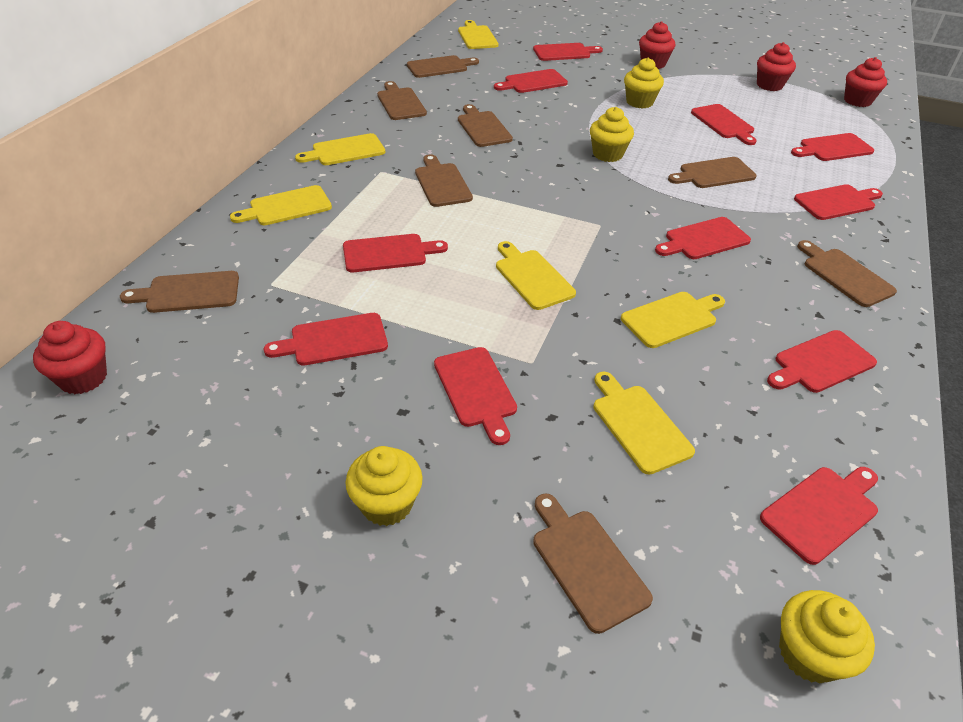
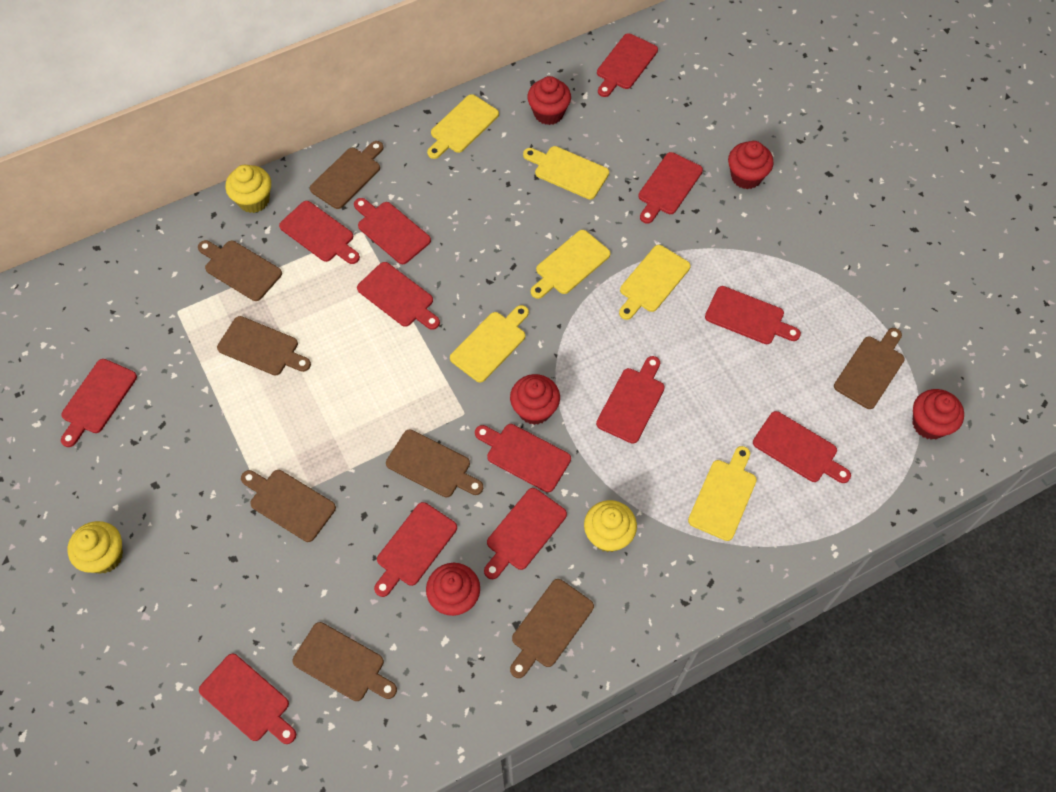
red cupcake: [33,321,107,394] [639,21,675,69] [757,42,796,91] [844,57,887,107] = 4 -> [426,563,480,616] [510,374,560,425] [527,76,571,125] [728,141,774,189] [912,389,964,440] = 5
red cutting board: [264,313,388,366] [343,234,448,272] [434,347,517,445] [494,69,568,93] [533,43,603,61] [655,217,751,259] [691,104,757,145] [760,467,878,565] [767,330,877,393] [791,133,874,161] [794,184,883,220] = 11 -> [61,359,137,447] [199,654,296,744] [279,201,360,264] [354,198,431,264] [357,262,440,330] [374,502,457,597] [475,424,571,492] [484,488,567,579] [596,356,665,444] [597,33,658,97] [638,152,703,224] [705,286,801,344] [753,411,851,483] = 13
yellow cupcake: [346,446,423,526] [590,107,634,162] [624,57,664,109] [779,590,875,684] = 4 -> [67,521,123,574] [226,165,271,213] [584,500,637,552] = 3

